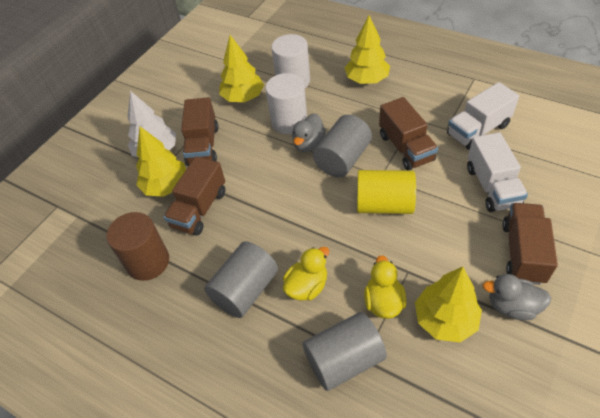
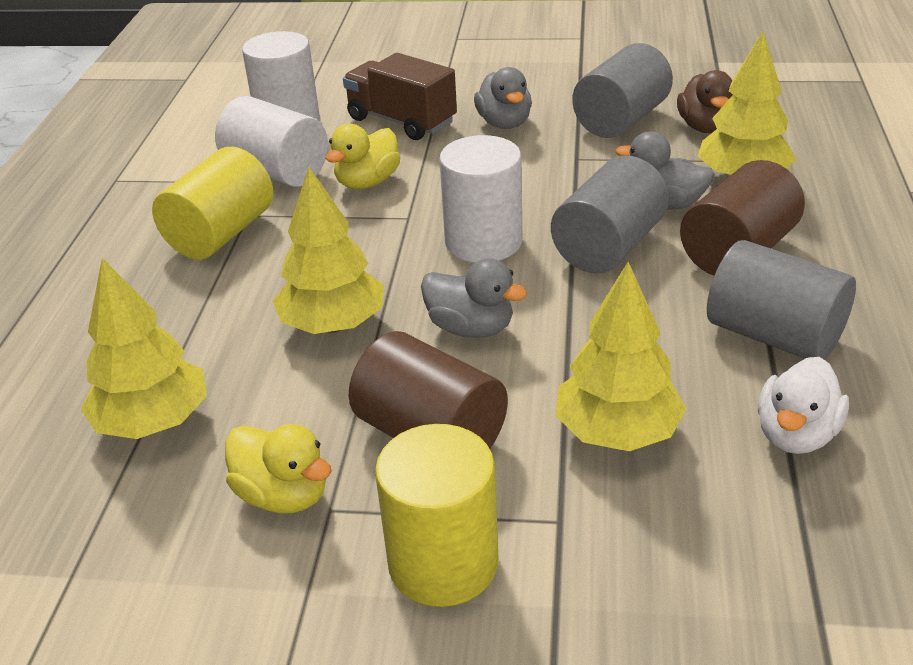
brown cylinder: [106,212,169,281] = 1 -> [349,331,508,449] [680,160,805,276] = 2
brown duck: none = 0 -> [677,70,733,133] = 1
brown truck: [164,156,225,236] [181,97,219,166] [379,97,438,170] [502,203,558,285] = 4 -> [343,53,457,140] = 1
grey duck: [292,113,326,152] [483,274,551,320] = 2 -> [421,258,527,338] [474,67,532,129] [615,131,715,210] = 3
white cylinder: [265,73,307,134] [271,34,310,88] = 2 -> [215,96,328,187] [242,31,320,121] [439,135,522,263] = 3
white duck: none = 0 -> [758,357,849,454] = 1
white tree: [128,91,176,158] = 1 -> none = 0
white truck: [447,82,519,150] [467,132,528,212] = 2 -> none = 0
yellow cylinder: [357,170,416,214] = 1 -> [152,147,273,260] [375,424,498,607] = 2

